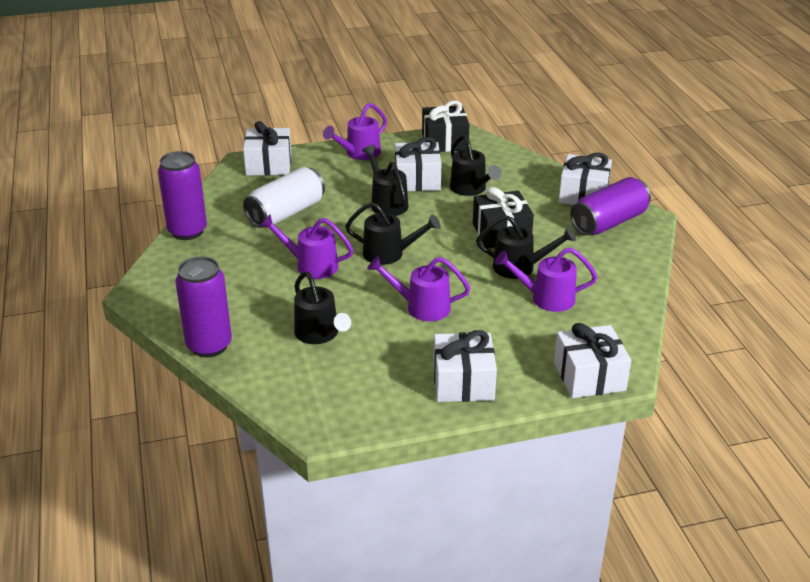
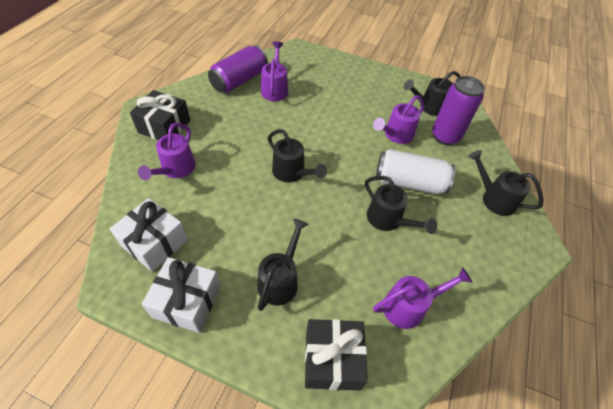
purple can: [158,151,207,240] [175,256,232,357] [570,177,651,235] = 3 -> [208,45,268,93] [432,76,485,145] = 2
white gift: [243,121,292,176] [395,137,441,191] [433,330,497,402] [554,323,631,398] [558,152,612,205] = 5 -> [110,198,188,272] [141,257,221,333] = 2

